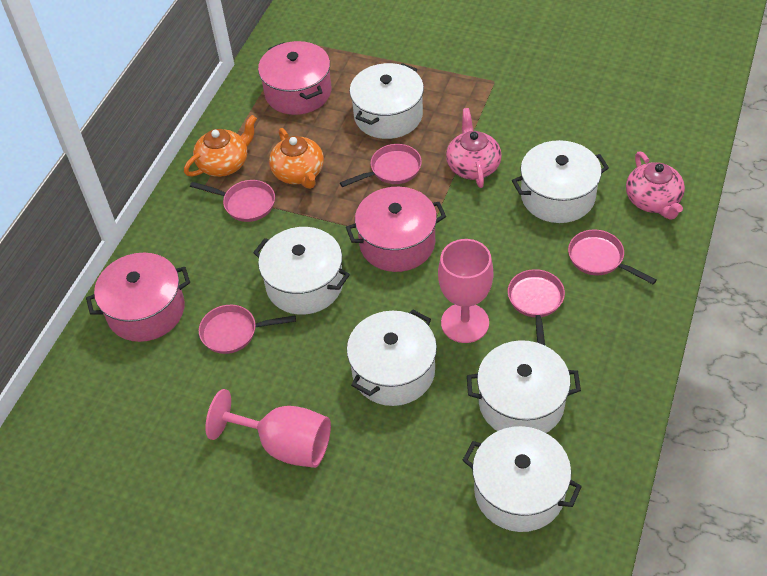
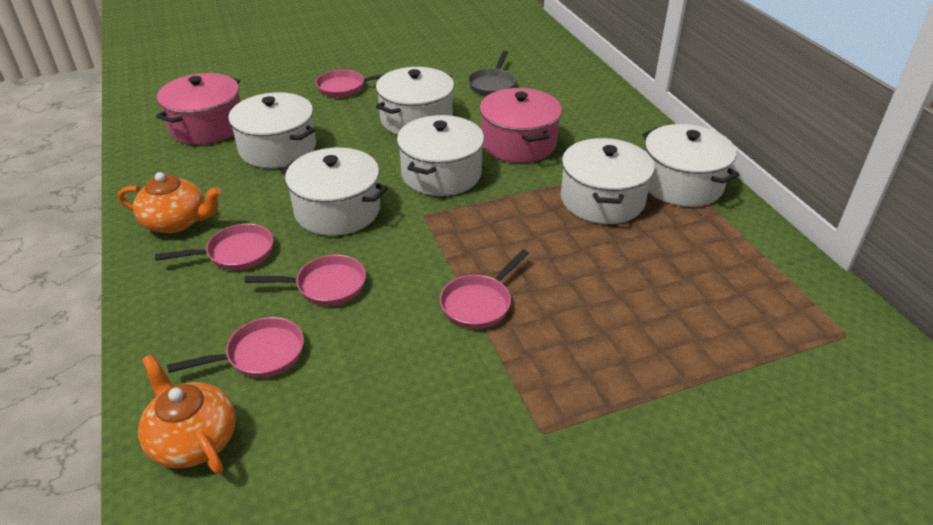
grey pan: none = 0 -> [468,51,516,96] = 1
pink goblet: [205,389,331,468] [438,239,493,343] = 2 -> none = 0
pink pot: [86,253,190,342] [258,41,331,115] [346,187,446,272] = 3 -> [156,73,240,145] [479,88,562,163] = 2
pink teapot: [446,108,502,188] [626,152,685,220] = 2 -> none = 0

